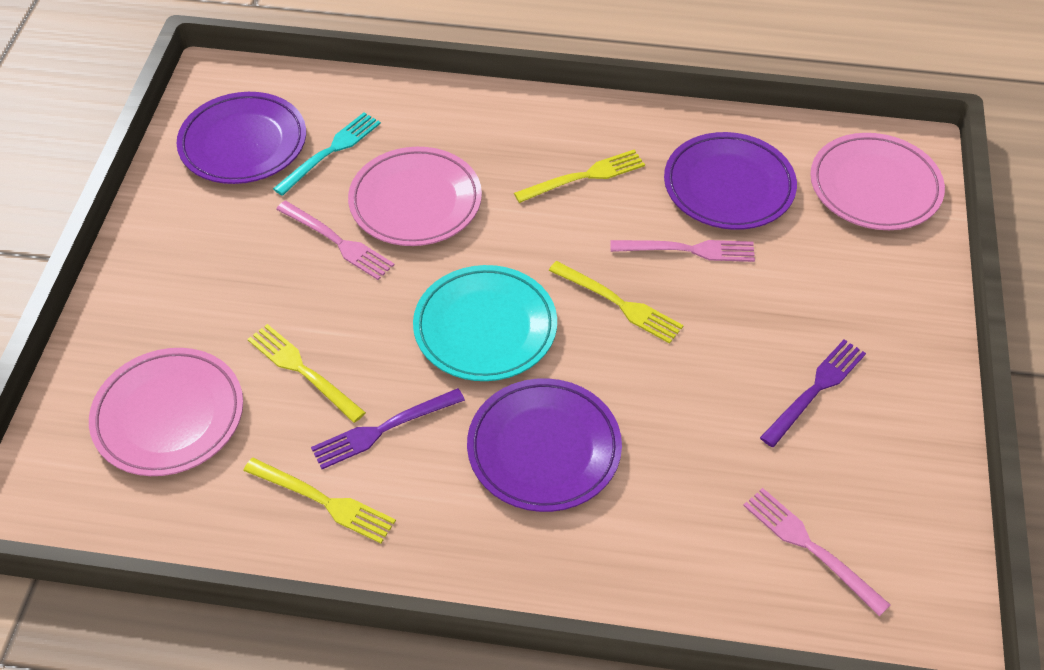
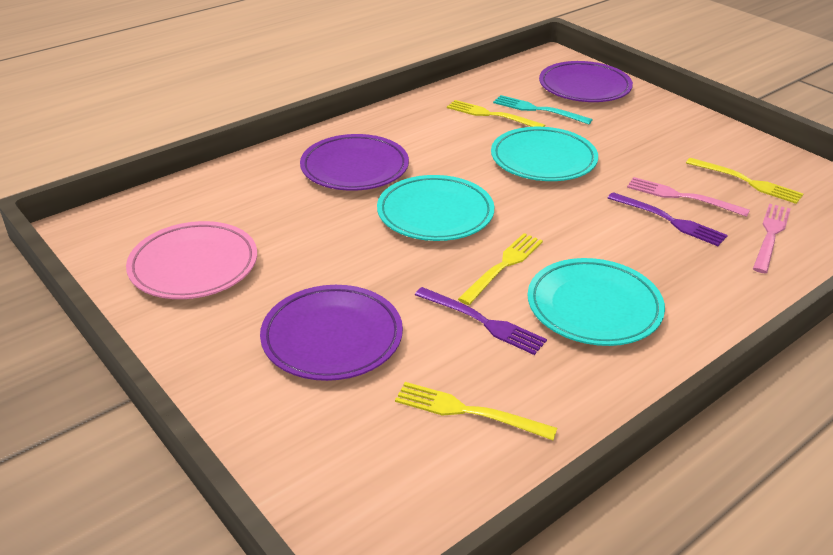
pink fork: [276,201,395,280] [611,240,755,262] [743,488,891,616] = 3 -> [627,177,750,217] [753,203,791,273] = 2
pink plate: [89,348,243,476] [348,147,482,246] [810,133,945,230] = 3 -> [126,221,257,299] = 1
turquoise plate: [413,265,557,381] = 1 -> [377,175,494,241] [491,127,598,181] [527,258,665,346] = 3

